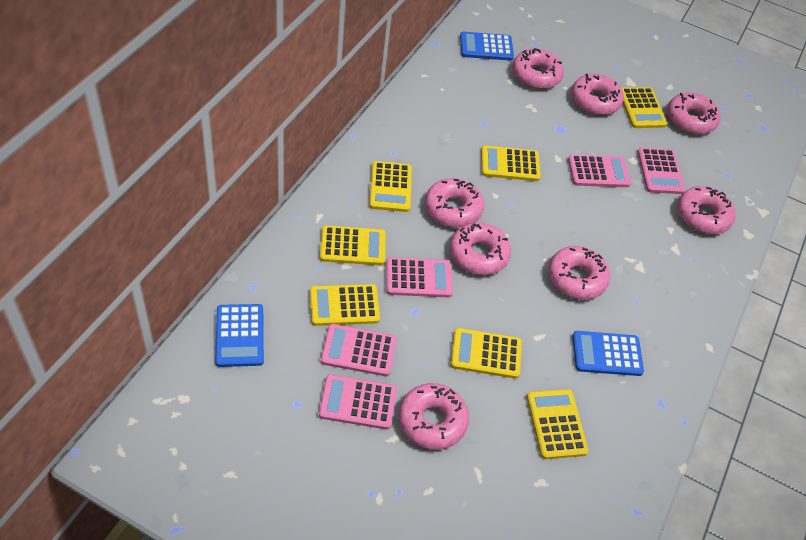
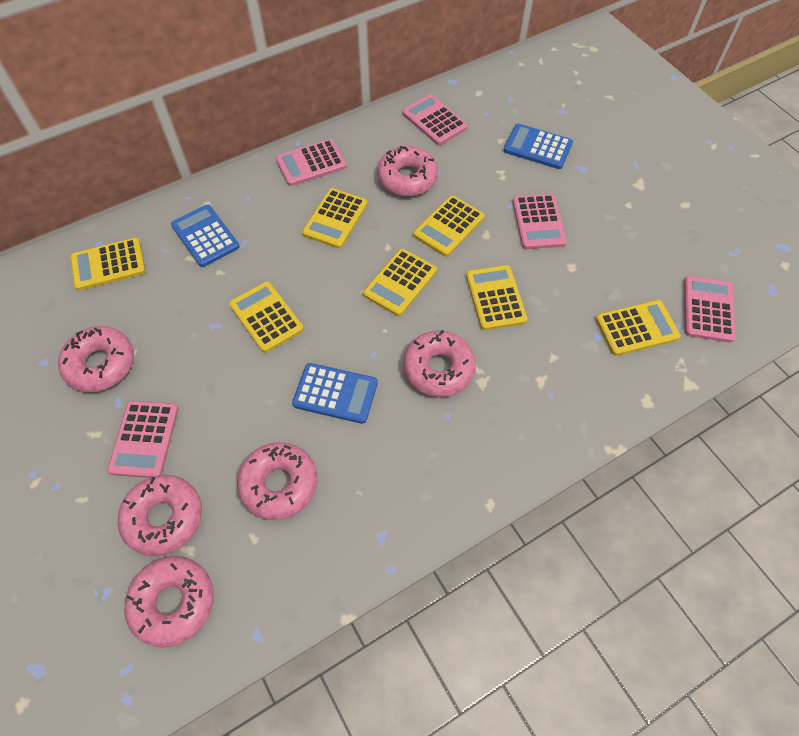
pink donut: [399,383,469,450] [425,178,484,228] [450,222,511,275] [512,48,564,89] [548,246,610,300] [571,73,624,115] [667,92,720,134] [677,186,736,234] = 8 -> [58,326,134,392] [118,475,202,556] [124,556,214,647] [237,442,318,520] [377,146,438,196] [403,330,476,397] = 6

